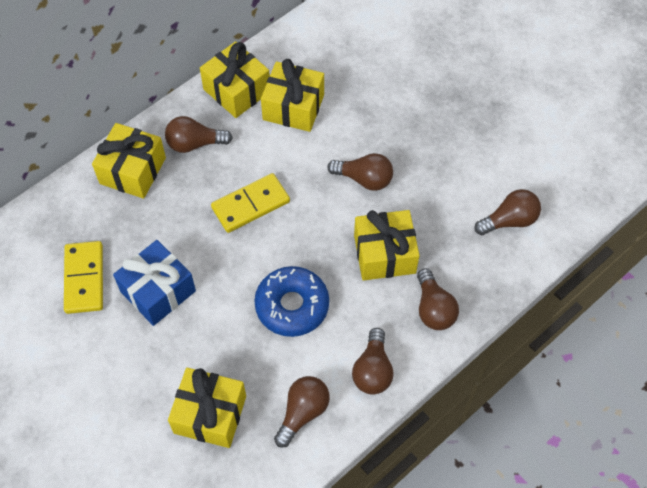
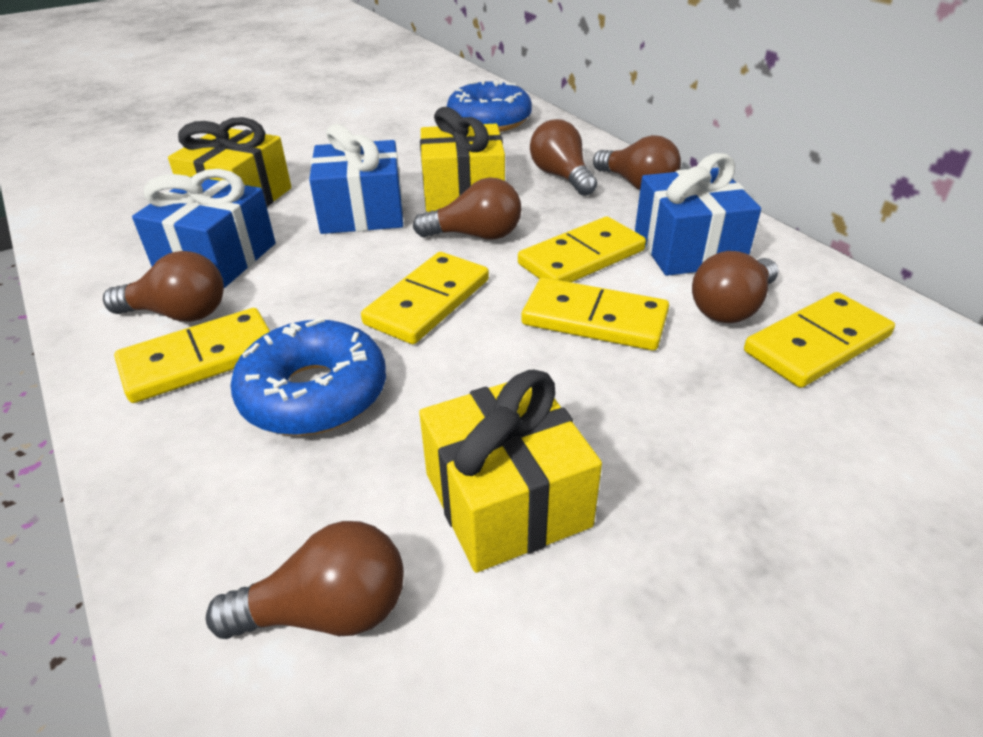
blue donut: [254,266,329,337] = 1 -> [230,317,386,436] [447,80,532,132] = 2
blue gift: [113,240,196,326] = 1 -> [132,169,275,288] [309,124,403,234] [635,153,761,276] = 3
yellow domino: [64,241,103,314] [211,173,290,233] = 2 -> [114,308,270,403] [361,252,489,344] [518,217,646,282] [522,278,669,351] [744,292,895,388] = 5
yellow gift: [92,123,166,199] [168,367,246,448] [200,41,270,118] [261,59,324,132] [354,210,419,281] = 5 -> [168,117,291,207] [419,370,602,573] [420,107,505,212] = 3

